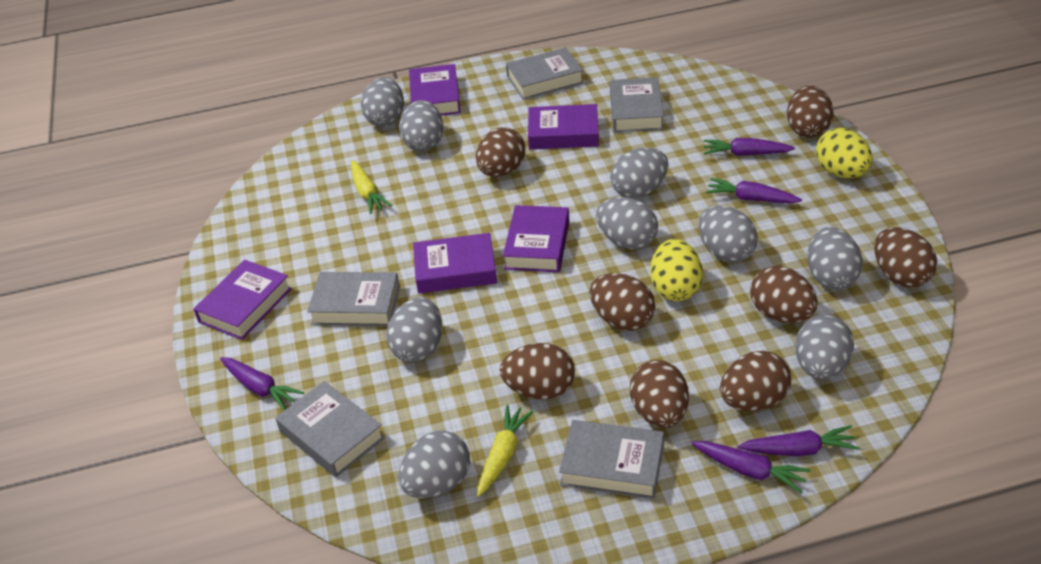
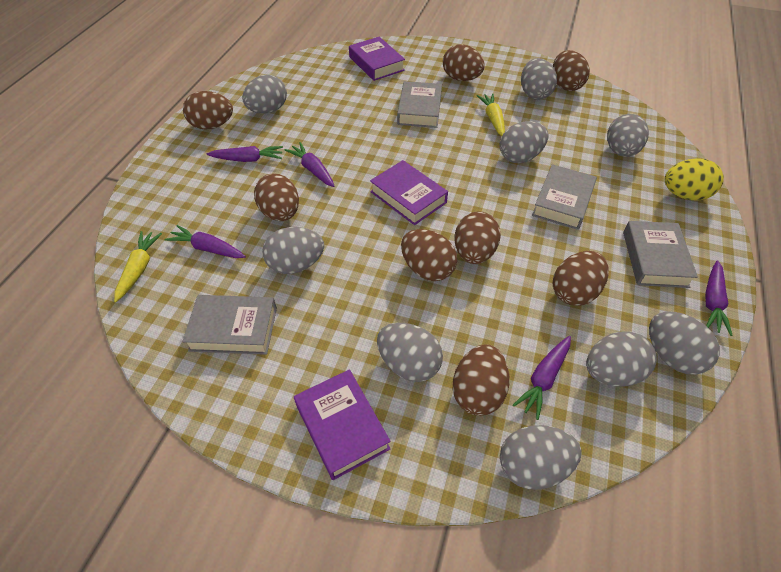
grey book: [275,381,385,477] [307,272,400,326] [506,48,584,100] [559,420,664,499] [610,77,664,132] = 5 -> [182,295,277,355] [397,81,442,128] [532,164,597,230] [623,221,698,288] = 4
purple book: [193,260,292,340] [409,64,461,116] [413,233,497,294] [503,205,569,272] [528,104,599,150] = 5 -> [294,369,391,480] [349,37,405,81] [370,160,448,225] = 3
yellow egg: [650,239,703,301] [816,128,873,178] = 2 -> [665,158,724,201] = 1

